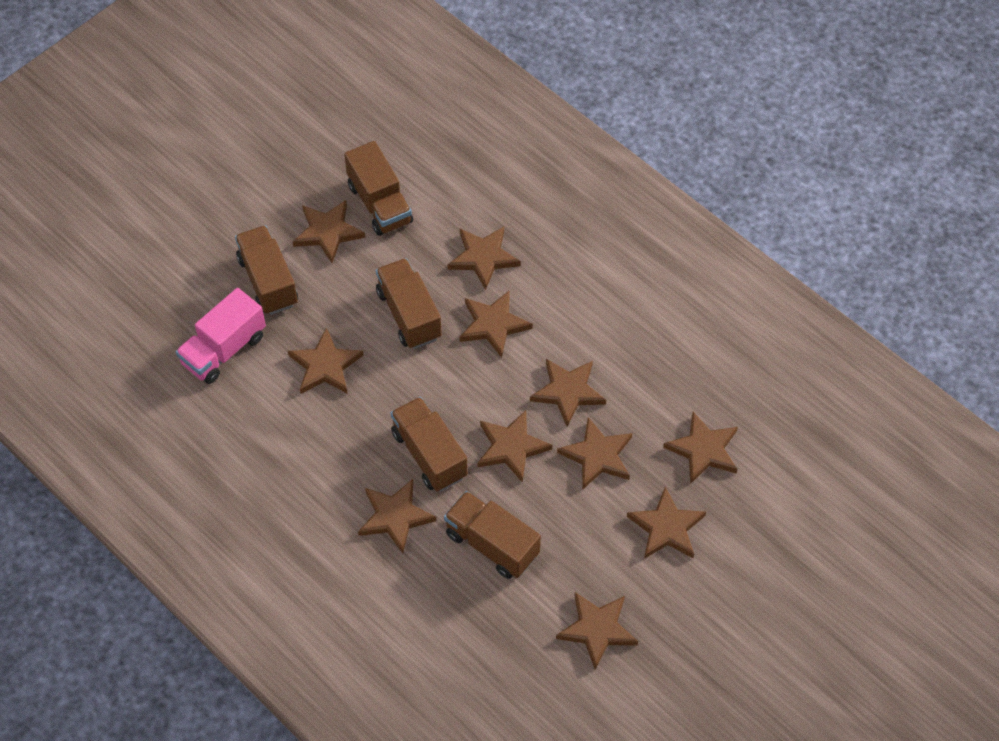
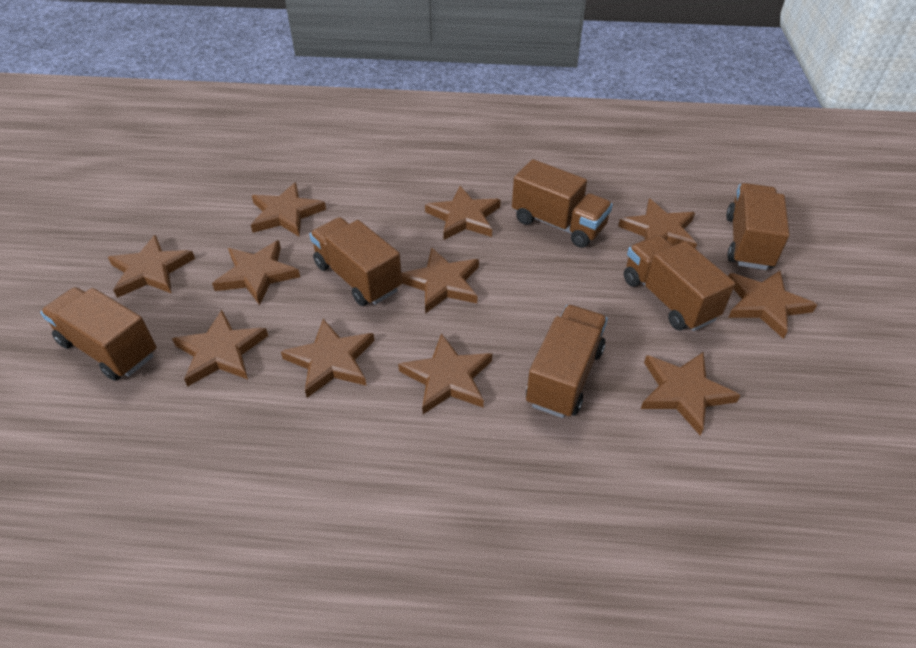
brown truck: [235,225,298,315] [344,141,413,236] [376,258,442,349] [391,397,468,491] [444,491,541,579] = 5 -> [40,287,157,381] [309,217,402,306] [512,159,613,248] [526,305,607,418] [624,235,735,331] [726,183,790,270] = 6
pink truck: [176,288,266,384] = 1 -> none = 0

